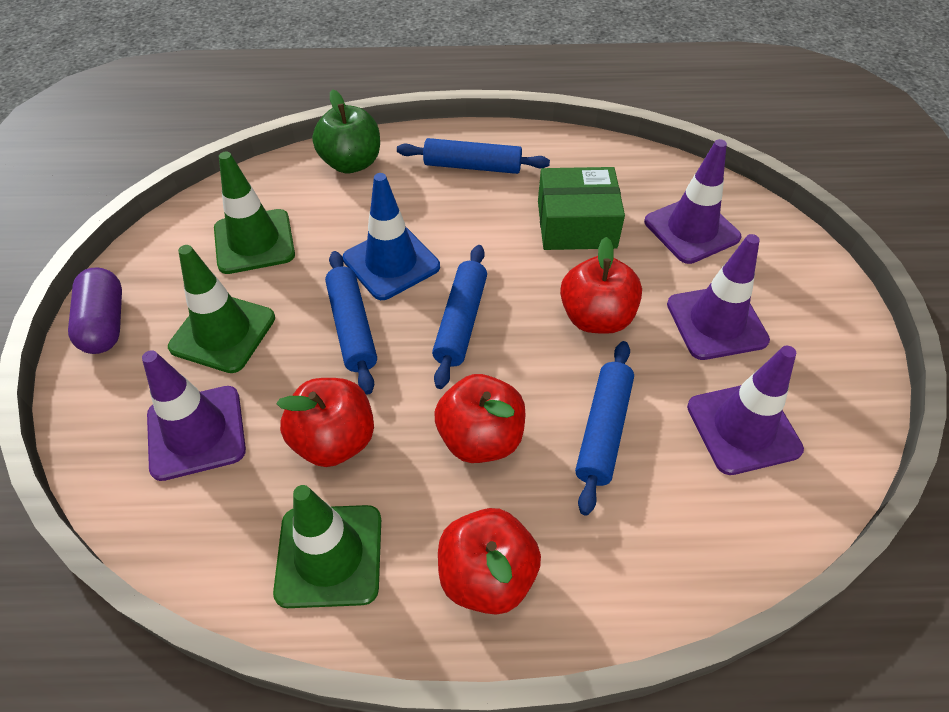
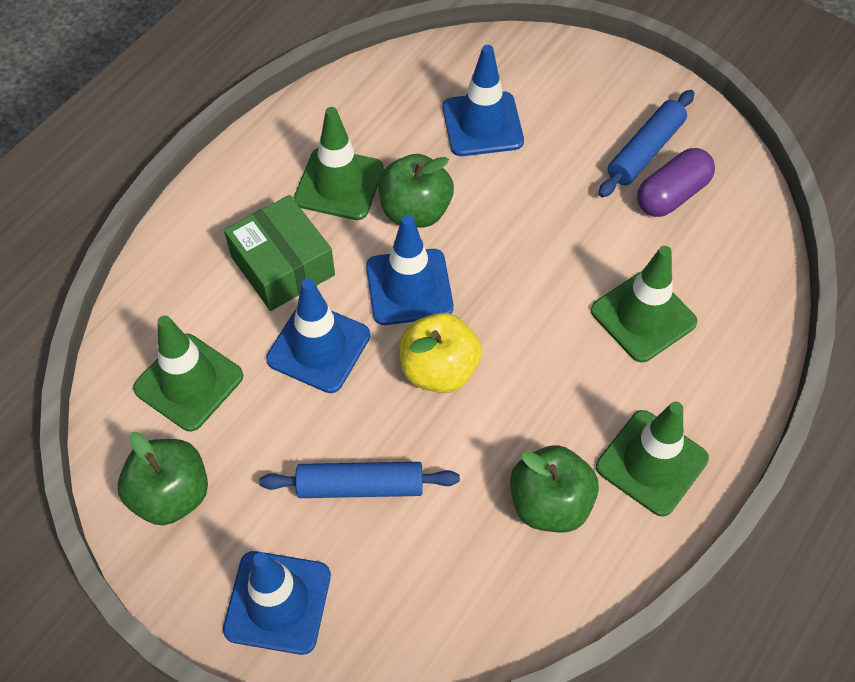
blue rolling pin: [325,251,377,394] [397,138,550,174] [432,245,487,389] [575,341,634,516] = 4 -> [259,462,460,498] [599,90,694,197] = 2
blue traffic cone: [343,173,440,300] = 1 -> [223,551,331,655] [266,278,370,393] [366,215,454,325] [443,45,524,156] = 4
green apple: [312,89,380,173] = 1 -> [118,432,208,525] [378,154,454,228] [510,445,599,532] = 3
green traffic cone: [168,245,275,373] [214,151,295,274] [273,485,381,608] = 3 -> [133,316,243,431] [294,107,384,220] [591,246,697,362] [596,402,709,516] = 4
purple traffic cone: [142,350,246,481] [644,139,742,264] [667,234,770,360] [687,346,804,475] = 4 -> none = 0
red apple: [276,378,374,467] [434,374,526,463] [438,508,541,615] [560,237,642,334] = 4 -> none = 0
yellow apple: none = 0 -> [400,313,482,393] = 1

